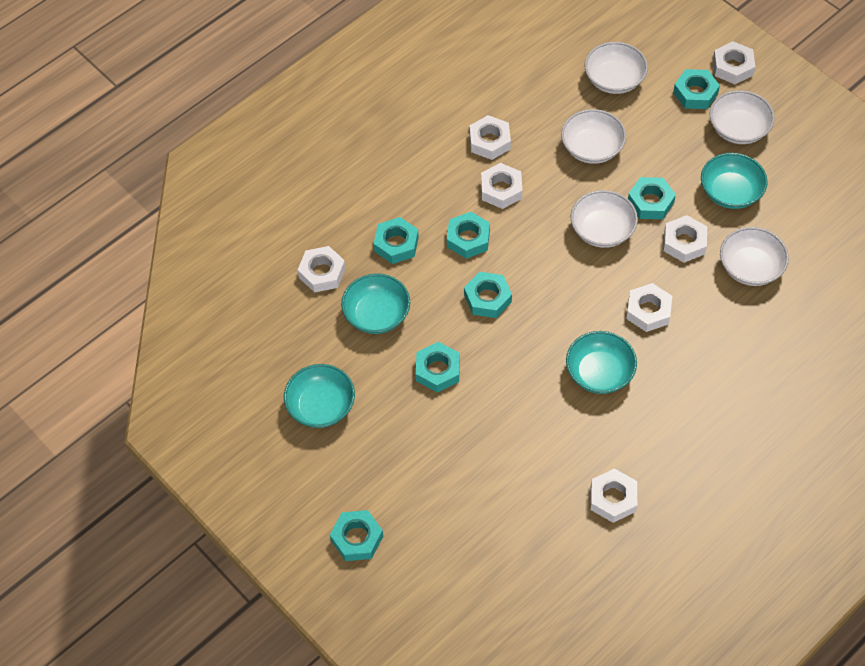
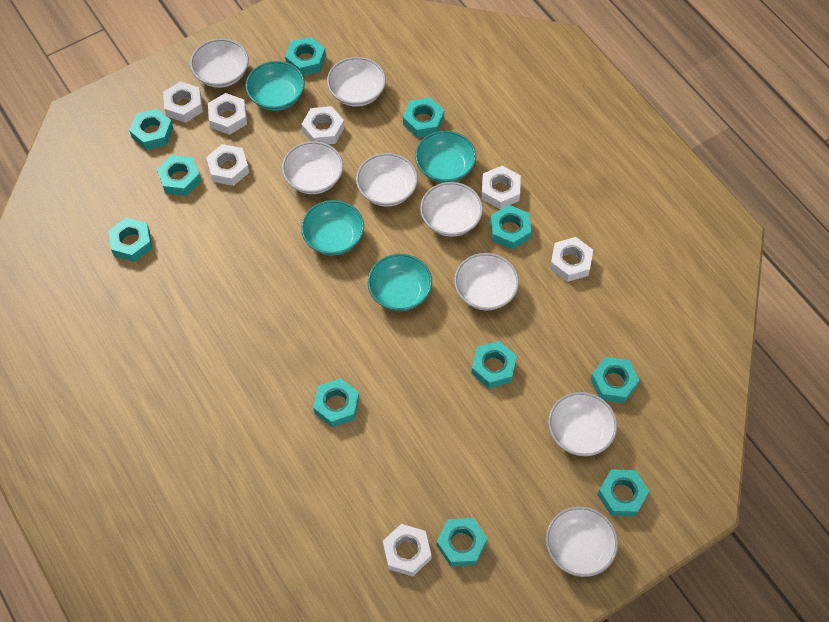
turquoise nut: [330,510,383,561] [374,217,419,264] [416,342,460,393] [447,212,490,259] [464,272,512,318] [628,177,676,219] [673,69,720,109] = 7 -> [108,218,152,262] [129,109,173,150] [157,155,201,196] [285,37,326,76] [313,378,359,427] [403,97,444,138] [437,518,487,566] [471,341,517,388] [490,205,532,250] [590,357,640,403] [597,469,649,516] = 11
white bowl: [561,109,626,164] [570,190,638,248] [584,42,648,94] [709,90,775,144] [720,227,789,286] = 5 -> [190,39,249,88] [282,141,343,194] [327,57,386,107] [356,153,418,207] [420,182,483,237] [454,253,519,311] [546,506,618,577] [548,392,617,456] = 8

